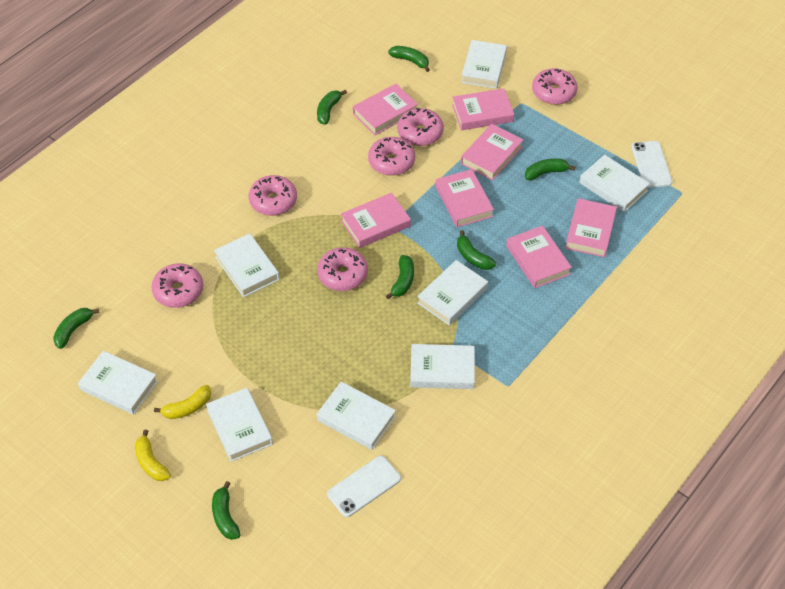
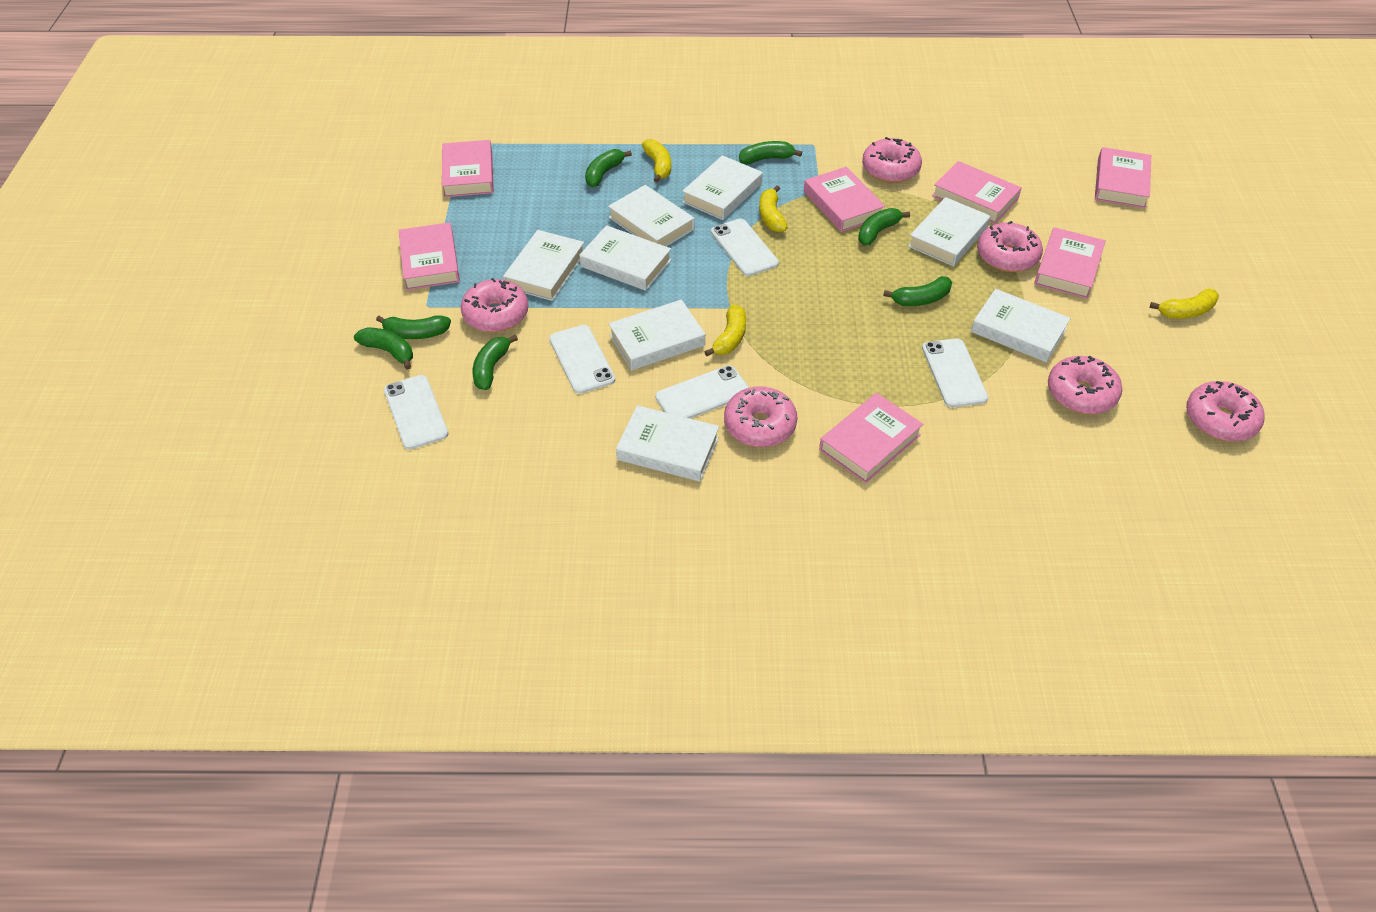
white phone: [327,456,401,517] [631,141,673,188] = 2 -> [384,375,449,450] [549,325,615,394] [655,365,749,418] [711,219,779,276] [922,339,988,407] = 5
yellow banana: [135,429,171,481] [154,385,211,419] = 2 -> [642,139,671,183] [705,305,746,356] [759,185,788,232] [1150,288,1219,319] = 4

